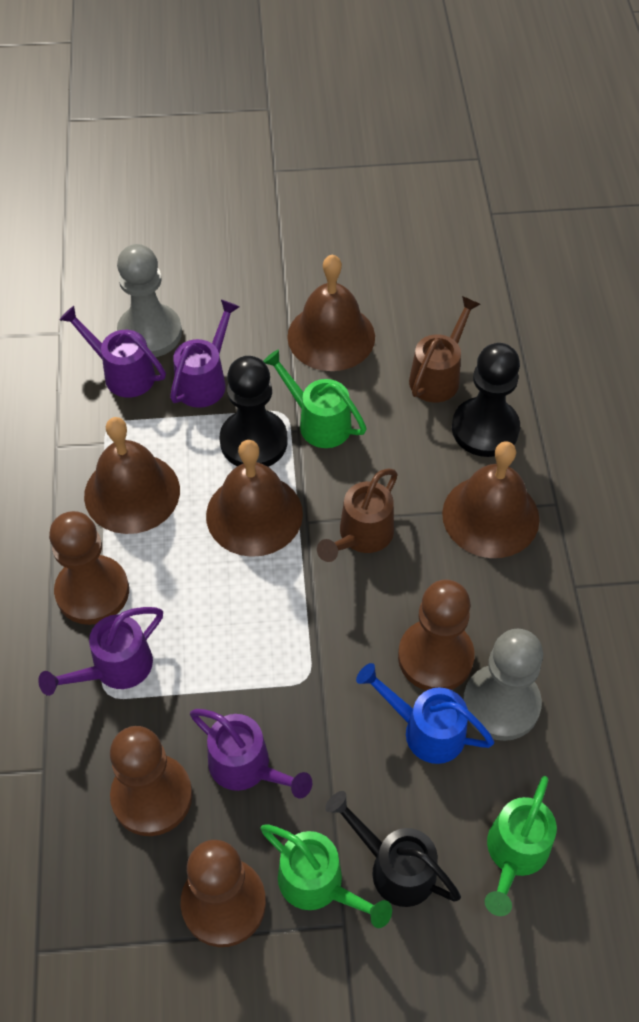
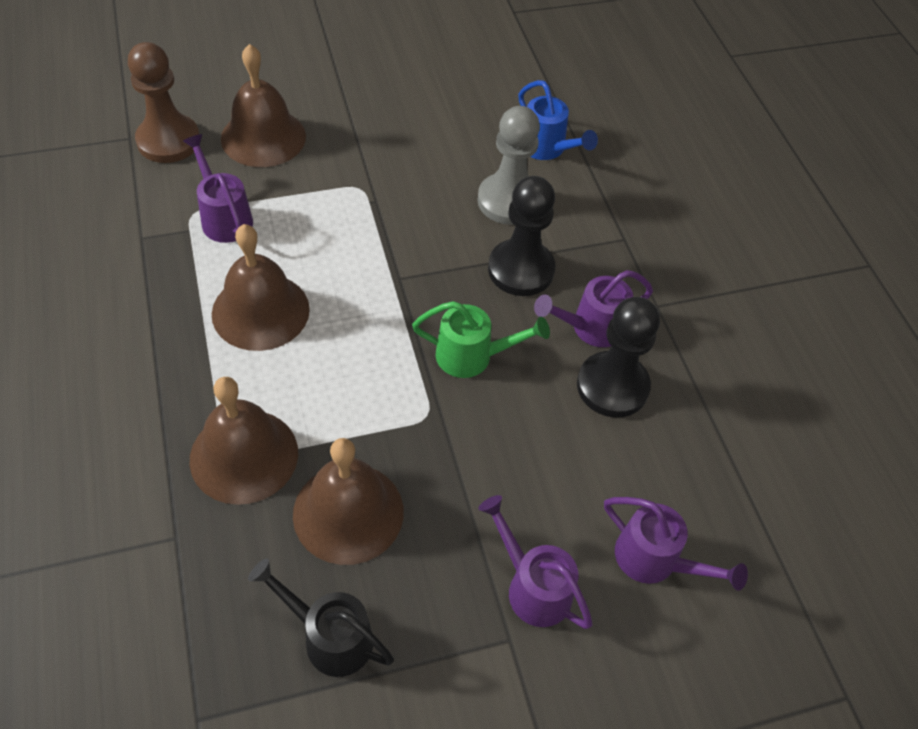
brown pawn: [49,511,129,625] [110,726,192,836] [181,840,266,947] [398,579,475,691] = 4 -> [128,42,199,163] = 1
brown watering can: [317,469,398,562] [409,296,480,402] = 2 -> none = 0
green watering can: [261,824,392,928] [263,349,367,448] [485,776,557,916] = 3 -> [412,301,550,378] = 1
grey pawn: [117,244,182,357] [463,629,543,741] = 2 -> [477,106,540,225] = 1

